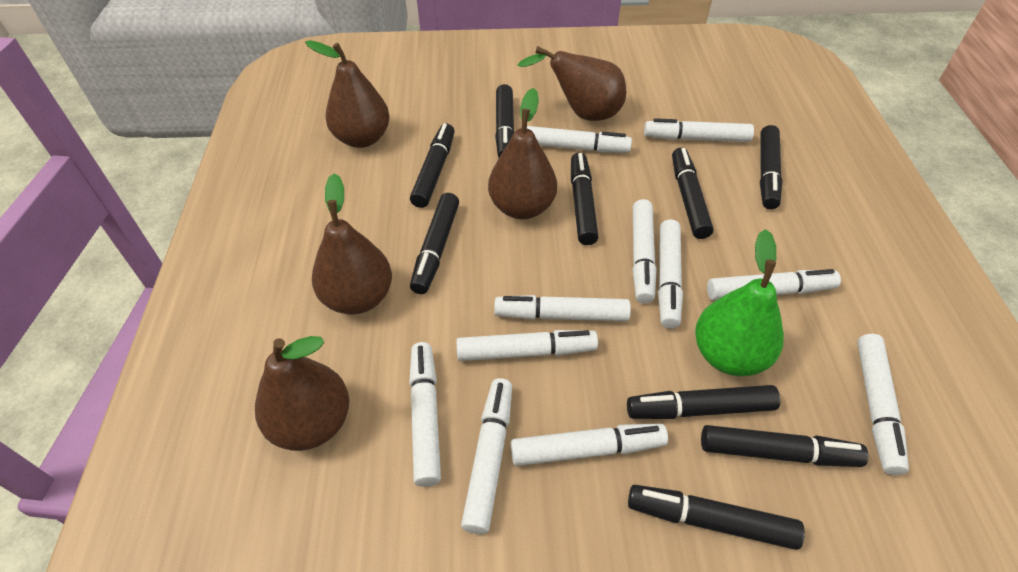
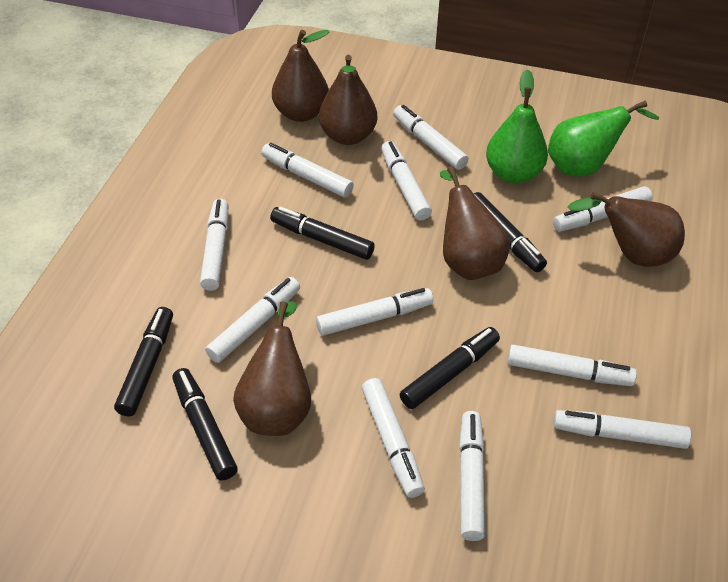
black marker: [410,123,455,208] [410,193,459,294] [495,84,514,157] [571,153,599,245] [627,385,780,419] [628,485,805,550] [672,148,714,239] [701,425,868,467] [760,125,783,209] = 9 -> [114,307,173,416] [172,368,238,480] [270,206,375,260] [400,327,500,409] [474,192,547,272] = 5
green pear: [695,229,784,376] = 1 -> [486,69,548,183] [548,101,659,177] = 2

